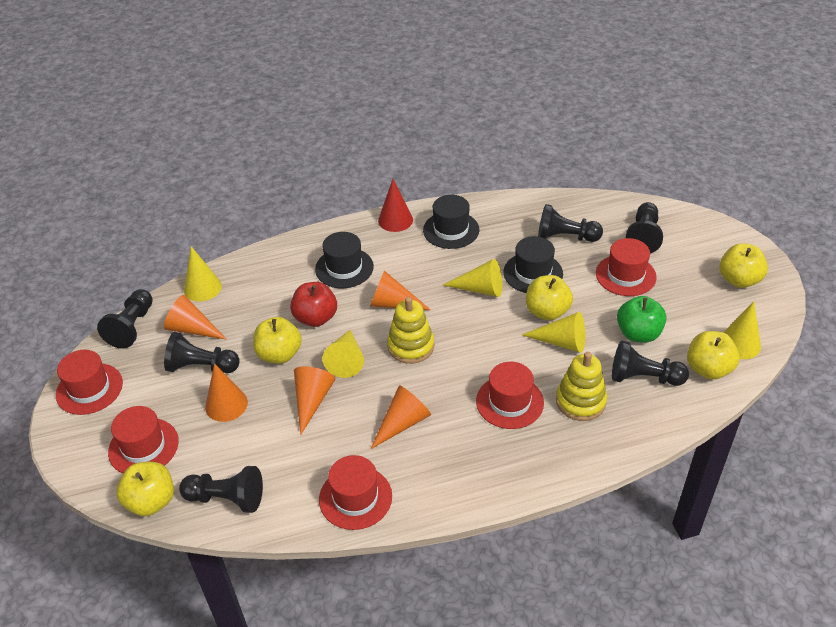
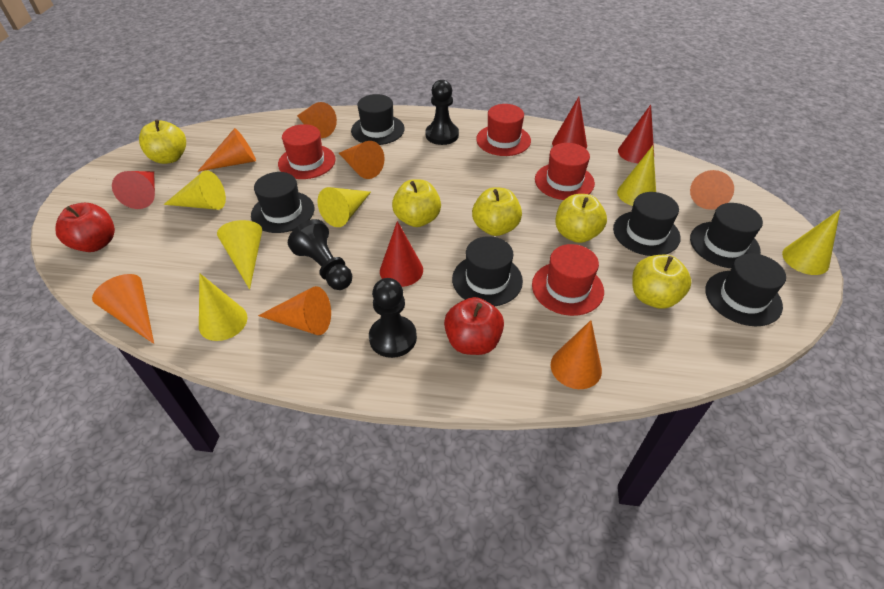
black hat: [315,232,374,288] [423,195,479,249] [503,236,563,293] = 3 -> [251,172,315,233] [351,94,405,145] [452,236,523,306] [613,192,681,256] [690,203,763,268] [705,253,786,326] = 6
black pawn: [97,289,153,349] [164,332,240,373] [179,466,263,513] [538,204,603,242] [612,341,689,386] [626,202,663,253] = 6 -> [288,219,352,290] [369,278,417,358] [425,80,459,145] = 3
green apple: [617,296,666,343] = 1 -> none = 0
orange cone: [164,295,227,340] [205,363,248,422] [294,366,335,435] [370,271,431,310] [371,386,431,449] = 5 -> [92,274,154,344] [197,128,256,172] [258,286,331,335] [297,102,337,138] [339,141,385,179] [551,320,602,389] [690,170,734,210] = 7
red apple: [290,282,337,327] = 1 -> [55,203,115,252] [444,297,504,355] = 2
red cone: [378,179,413,232] = 1 -> [112,171,155,209] [380,221,423,287] [552,97,587,149] [618,105,654,163] = 4
red hat: [56,350,123,415] [108,406,179,474] [319,455,392,530] [476,362,544,429] [596,238,657,296] = 5 -> [278,124,336,179] [476,104,531,156] [532,244,604,316] [535,143,595,200] = 4
yellow cone: [184,246,222,301] [323,330,364,378] [443,259,502,297] [522,312,585,353] [723,301,761,359] = 5 -> [163,170,226,210] [199,273,247,341] [217,220,262,289] [317,187,371,227] [617,146,656,206] [782,210,840,275] = 6
yellow stacking toy: [387,297,434,364] [556,352,607,421] = 2 -> none = 0

